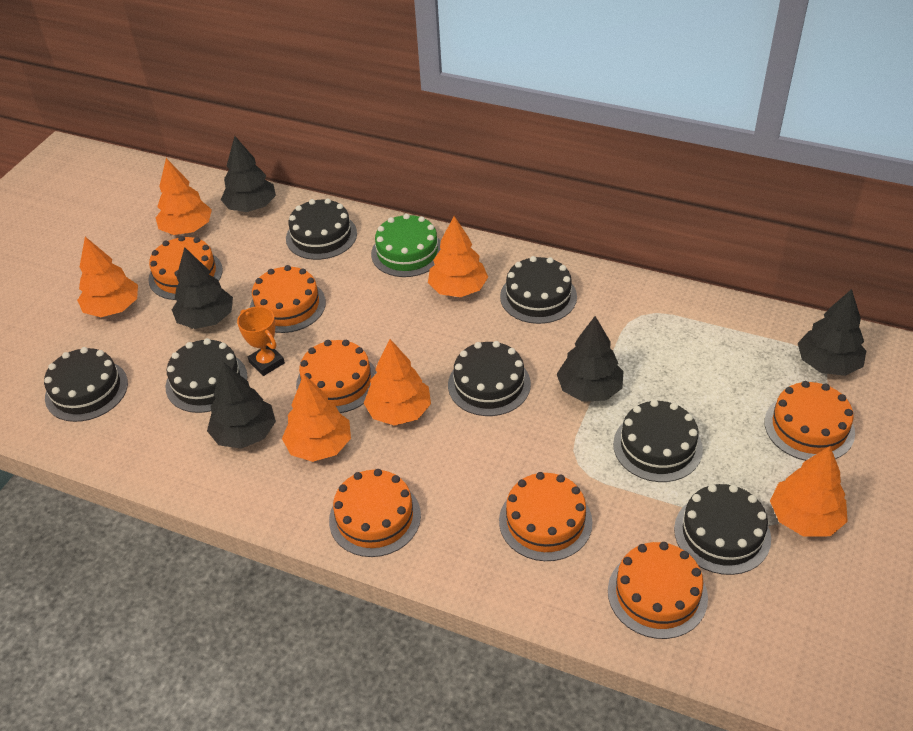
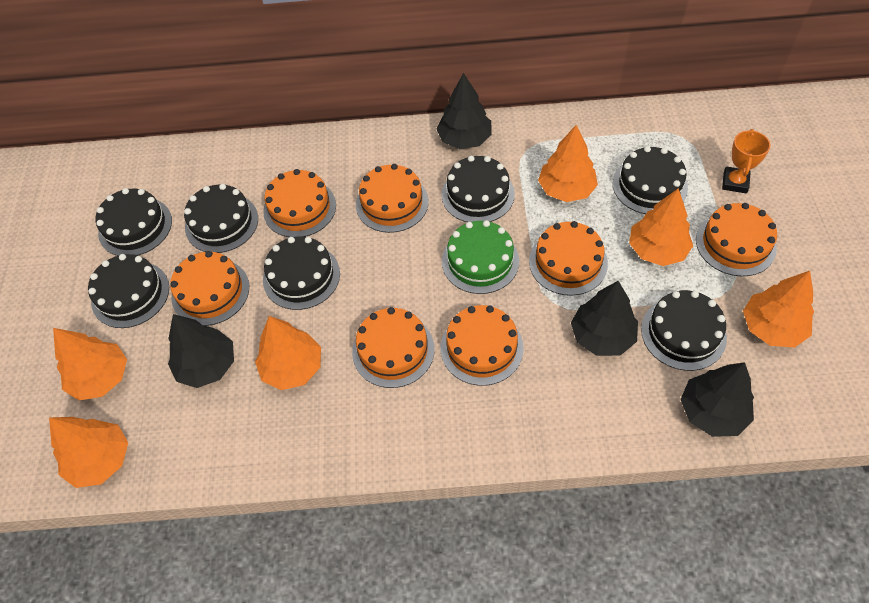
black tree: [172,247,233,329] [207,362,276,449] [221,136,276,212] [557,316,623,402] [798,289,866,376] = 5 -> [168,314,234,388] [436,73,492,149] [571,281,638,356] [680,362,754,437] = 4

